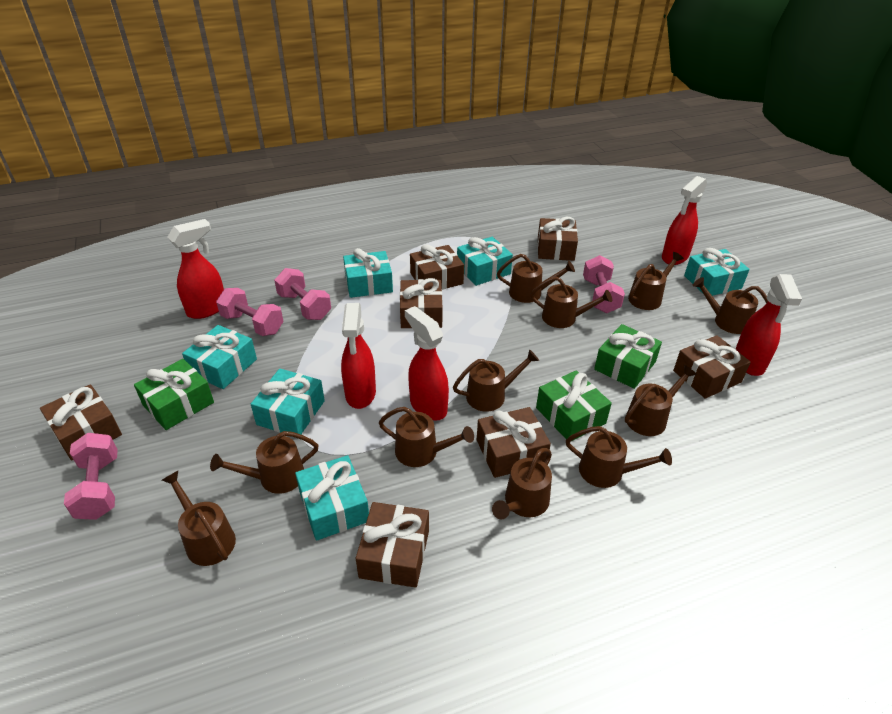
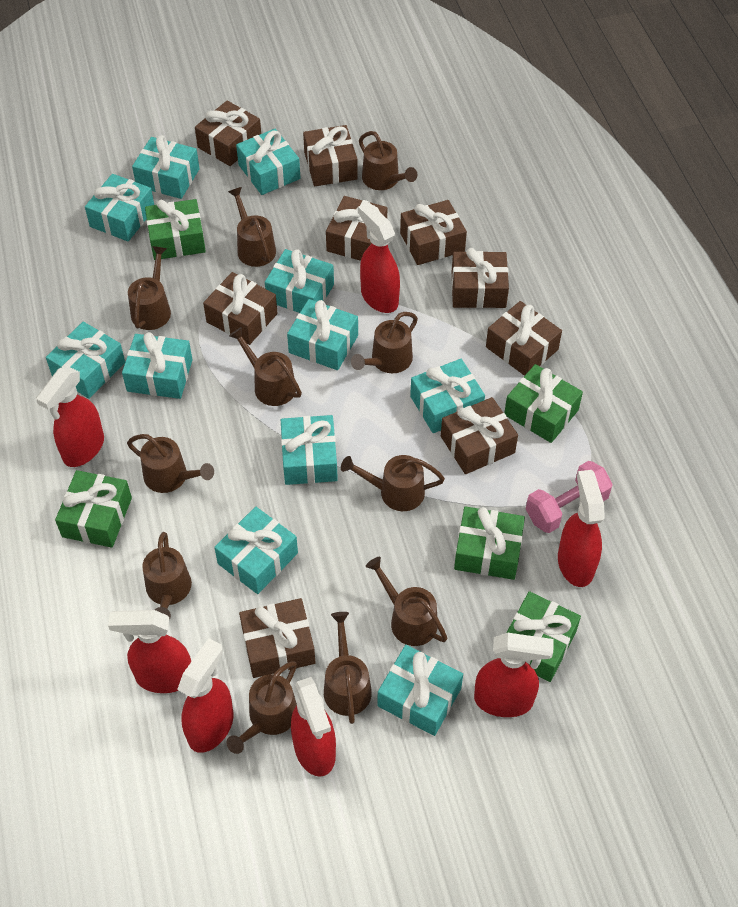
brown gift: [40,384,122,461] [356,502,429,588] [400,278,443,328] [410,244,464,290] [477,407,551,478] [538,217,578,261] [673,335,751,399] = 7 -> [195,101,261,166] [203,272,278,345] [239,598,315,678] [303,125,358,186] [326,196,387,261] [400,200,467,265] [441,397,518,474] [452,248,509,308] [486,301,562,376] = 9
green gift: [134,359,214,430] [536,370,612,441] [594,324,662,389] = 3 -> [55,470,132,548] [145,199,206,260] [454,506,525,580] [504,364,583,443] [506,591,581,682] = 5
pink dumbbell: [64,433,118,520] [216,288,284,336] [274,268,331,320] [583,255,625,313] = 4 -> [526,461,613,533] = 1
red spray bottle: [167,219,224,319] [341,303,376,409] [405,306,449,420] [662,176,707,265] [736,274,802,376] = 5 -> [36,367,104,467] [108,610,191,693] [177,638,234,753] [291,677,336,777] [358,202,400,313] [474,633,554,717] [558,470,605,587] = 7
turquoise gift: [182,325,257,389] [251,369,325,434] [295,455,369,541] [343,248,393,298] [457,237,513,286] [684,248,750,296] = 6 -> [46,322,125,399] [85,174,154,241] [122,332,193,399] [132,135,200,199] [214,507,298,594] [236,129,300,195] [265,249,334,313] [281,415,338,485] [287,299,358,370] [377,645,463,736] [410,359,485,433] = 11

